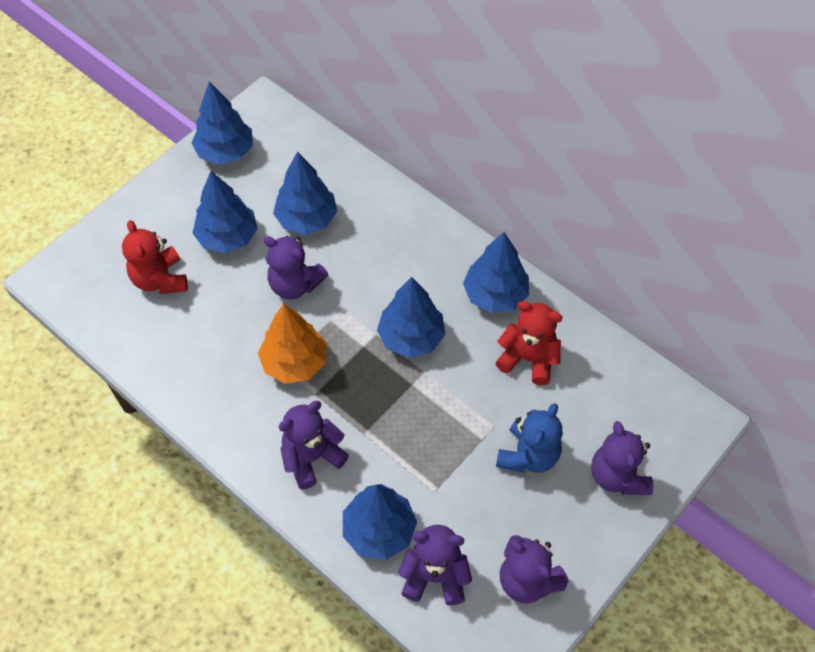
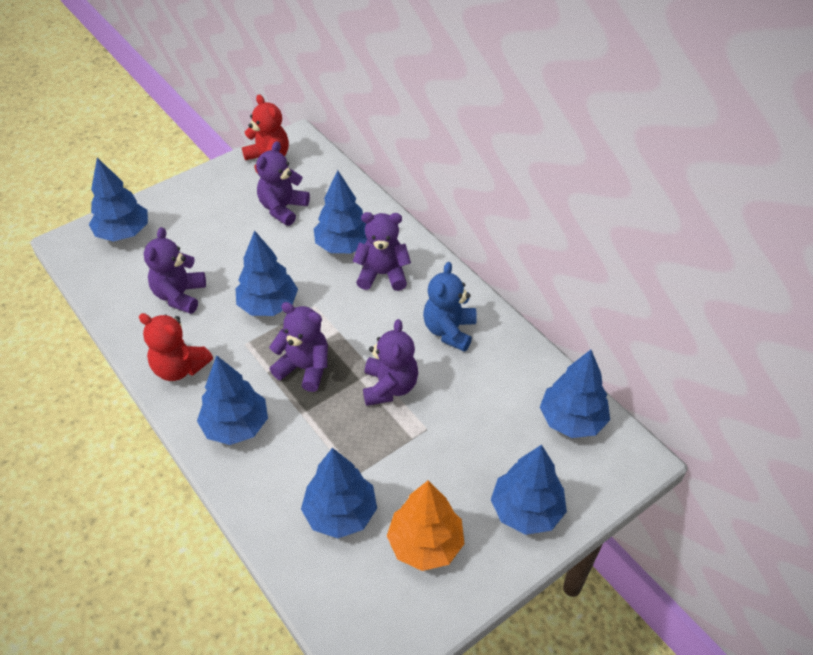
blue tree: [192,81,253,165] [193,171,258,253] [273,151,337,234] [343,484,417,560] [377,277,445,358] [463,232,529,313] = 6 -> [89,158,148,242] [197,355,268,445] [236,230,298,316] [301,448,377,538] [314,170,367,253] [491,445,567,535] [540,350,610,438] = 7

